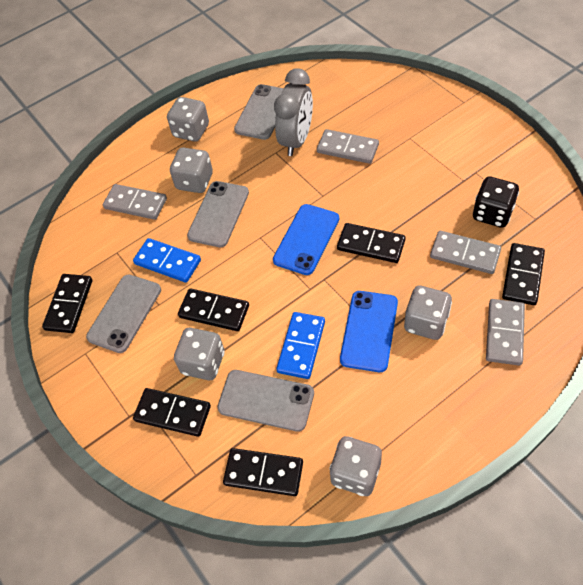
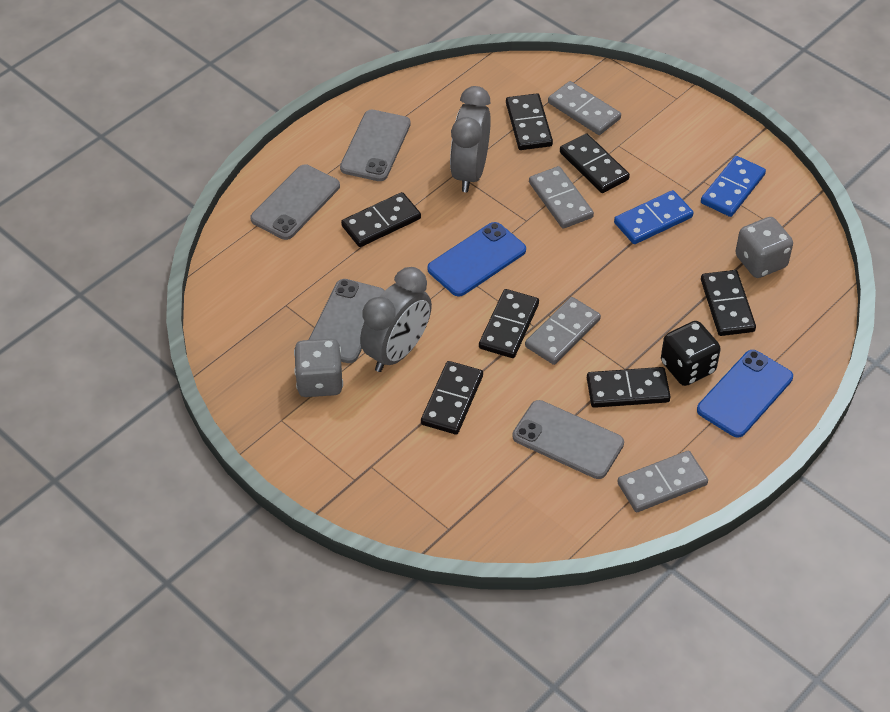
black domino: [42,274,92,333] [133,388,211,437] [178,288,249,331] [223,448,303,496] [337,223,406,263] [502,243,545,305] = 6 -> [341,192,421,247] [421,361,483,435] [479,289,539,358] [506,93,553,150] [560,133,630,193] [587,367,671,408] [701,270,756,336] = 7
grey clock: [274,68,313,156] = 1 -> [360,267,432,372] [450,86,491,192] = 2
grey dice: [167,97,209,142] [170,148,213,193] [174,328,225,380] [329,436,382,496] [404,286,452,340] = 5 -> [294,339,343,397] [735,217,793,278] = 2

